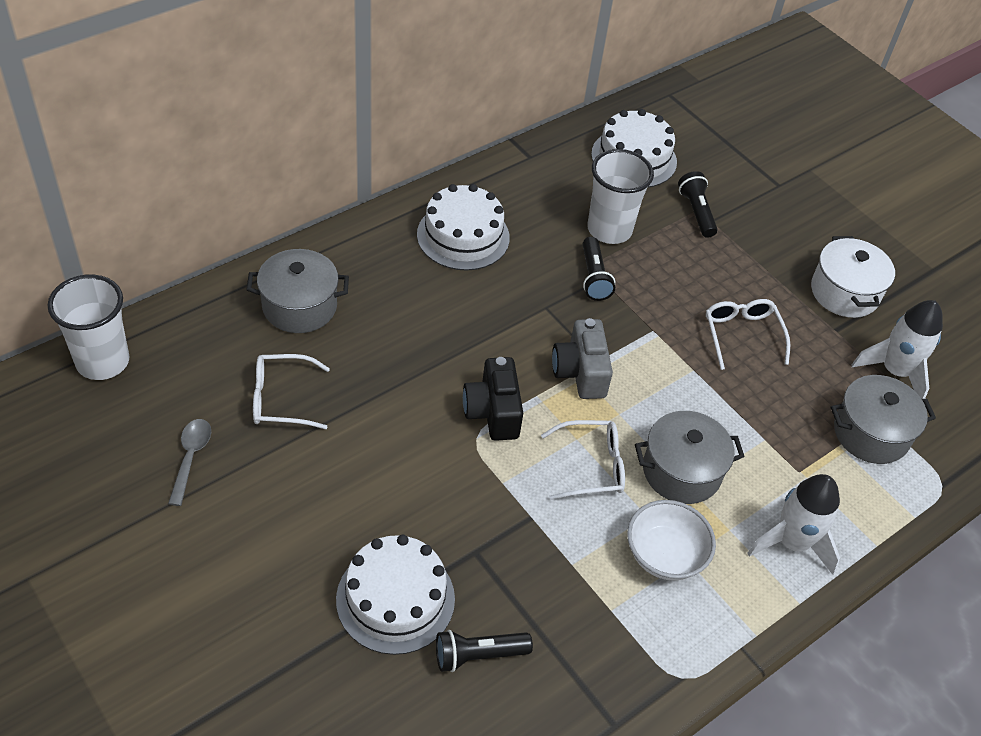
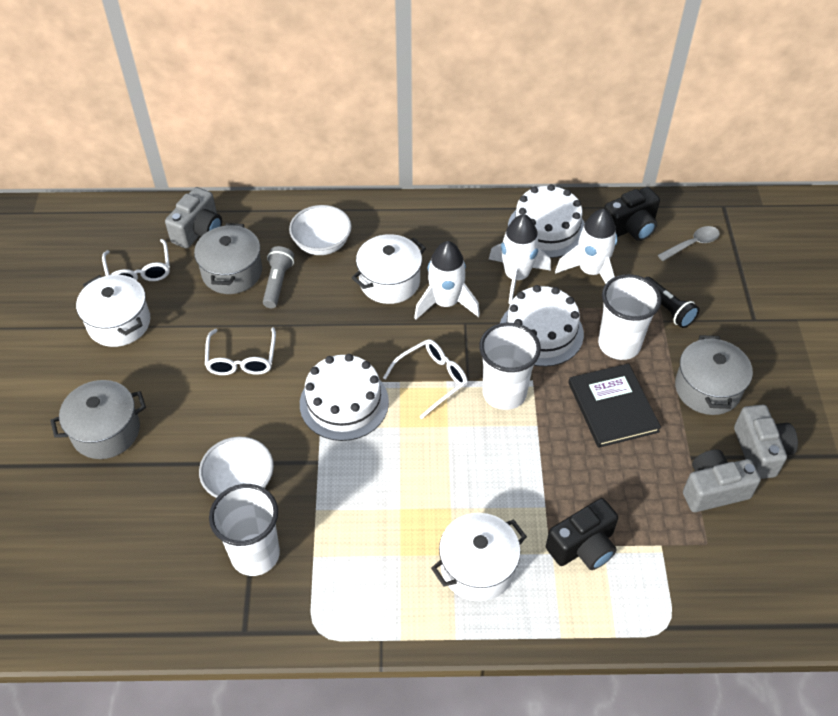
black book: none = 0 -> [568,363,661,448] = 1
black camera: [463,357,523,441] = 1 -> [546,498,618,570] [604,187,660,241] = 2
black flashlight: [436,630,533,672] [582,237,615,301] [678,171,718,238] = 3 -> [645,277,699,328] = 1
grey camera: [552,318,613,399] = 1 -> [165,187,222,249] [683,450,761,512] [734,404,798,479] = 3
grey flashlight: none = 0 -> [263,246,294,308] = 1
white bowl: [627,500,716,581] = 1 -> [199,437,274,498] [289,205,352,255] = 2
white cup: [47,274,130,380] [587,149,654,244] = 2 -> [209,484,280,576] [479,323,541,410] [598,274,662,360] = 3
white pot: [811,236,895,318] = 1 -> [76,275,150,347] [351,234,426,304] [431,513,527,601] = 3
white rocket: [747,474,840,575] [852,300,943,399] = 2 -> [414,241,480,319] [489,214,551,304] [555,209,617,284] = 3

